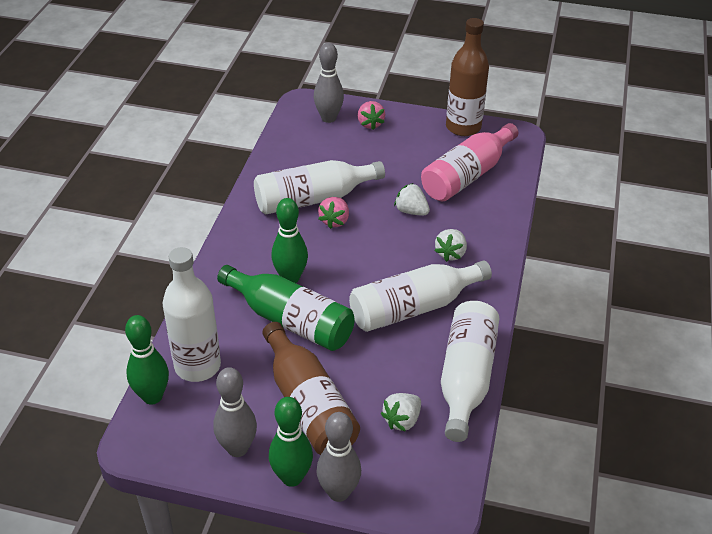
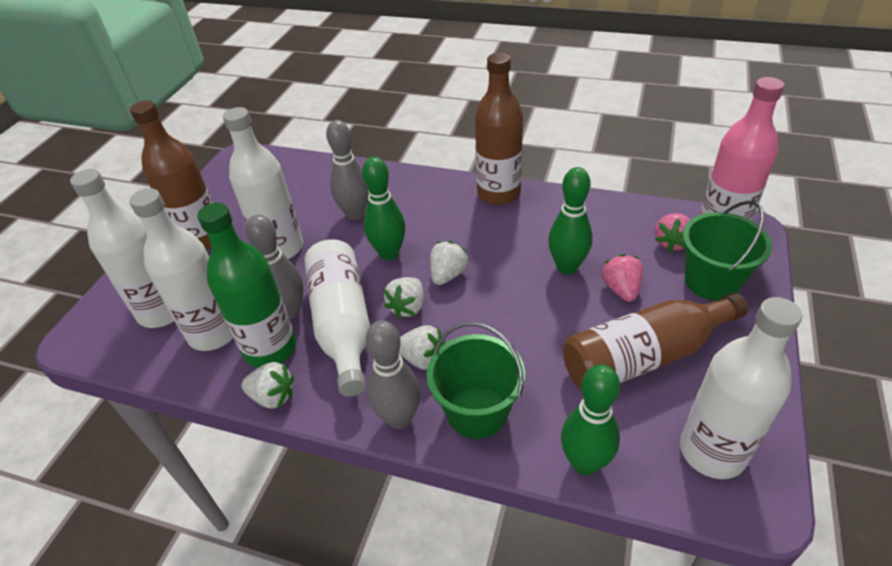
brown bottle: [262,322,360,455] [446,18,489,136] = 2 -> [130,100,213,250] [475,53,523,205] [563,293,748,389] = 3
green bucket: none = 0 -> [427,322,525,439] [682,201,772,301] = 2
white bottle: [163,247,221,382] [254,160,385,214] [349,261,492,332] [441,301,499,442] = 4 -> [70,169,174,328] [129,188,233,351] [223,107,303,259] [305,239,370,397] [680,297,802,479] = 5
white strawberry: [381,393,421,432] [394,183,430,216] [435,229,467,262] = 3 -> [241,362,294,409] [384,277,424,319] [399,325,445,370] [430,241,469,285] = 4

